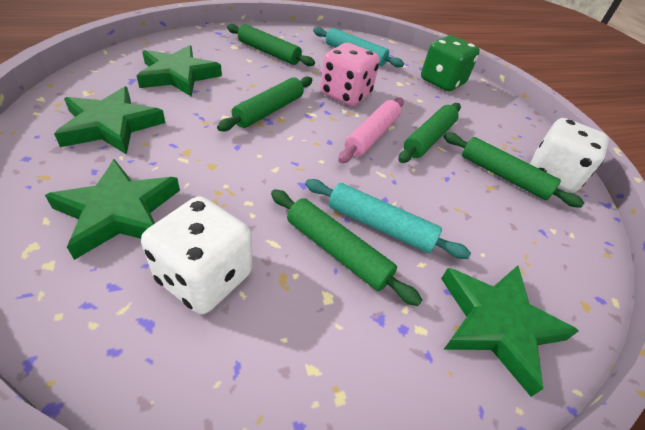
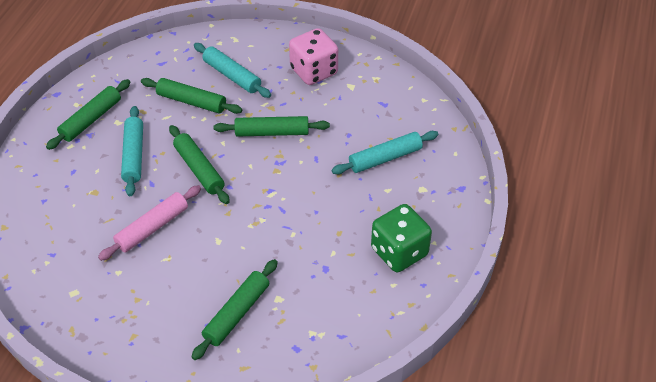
green star: [45,159,180,260] [54,86,166,155] [137,45,222,97] [441,266,579,397] = 4 -> none = 0
turquoise rolling pin: [305,179,471,259] [313,27,404,67] = 2 -> [121,106,143,196] [194,43,271,98] [332,131,438,174] = 3
white dice: [141,196,252,314] [530,118,609,193] = 2 -> none = 0

